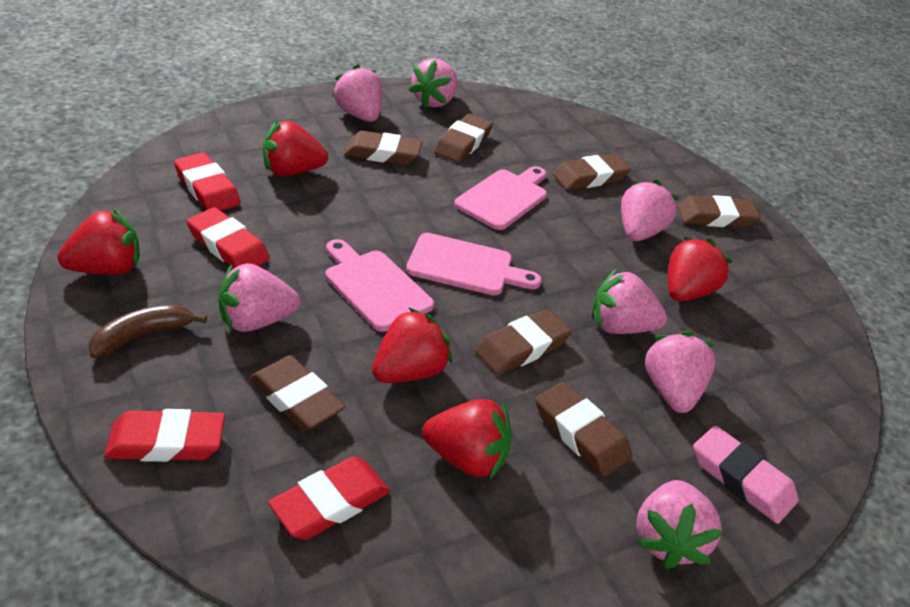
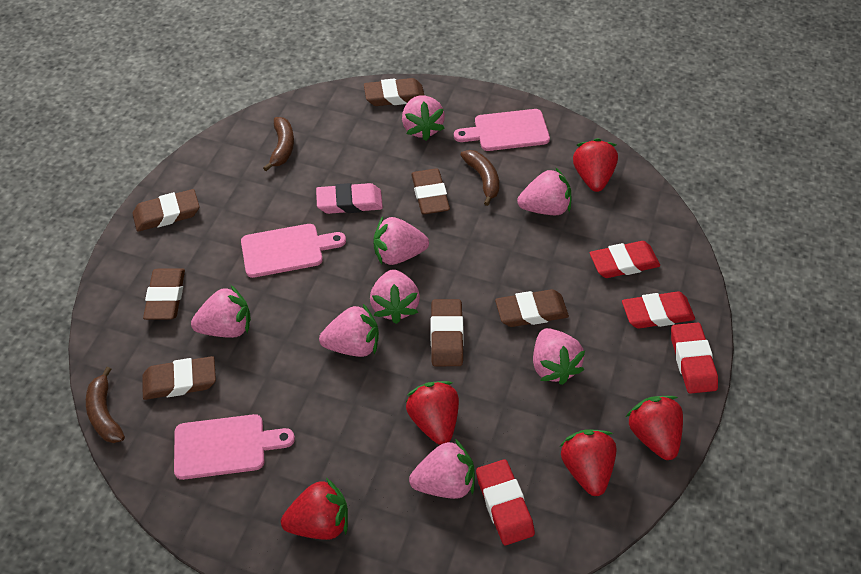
brown banana: [88,304,207,358] = 1 -> [86,367,125,443] [263,117,294,171] [461,150,499,206] = 3
pink strawberry: [219,263,300,332] [332,64,382,122] [409,58,457,108] [592,269,667,334] [621,180,679,241] [636,480,723,569] [645,331,716,413] = 7 -> [191,285,251,338] [319,304,379,357] [370,269,420,324] [373,216,429,265] [402,95,445,141] [409,439,475,499] [517,168,572,215] [533,328,585,385] = 8

